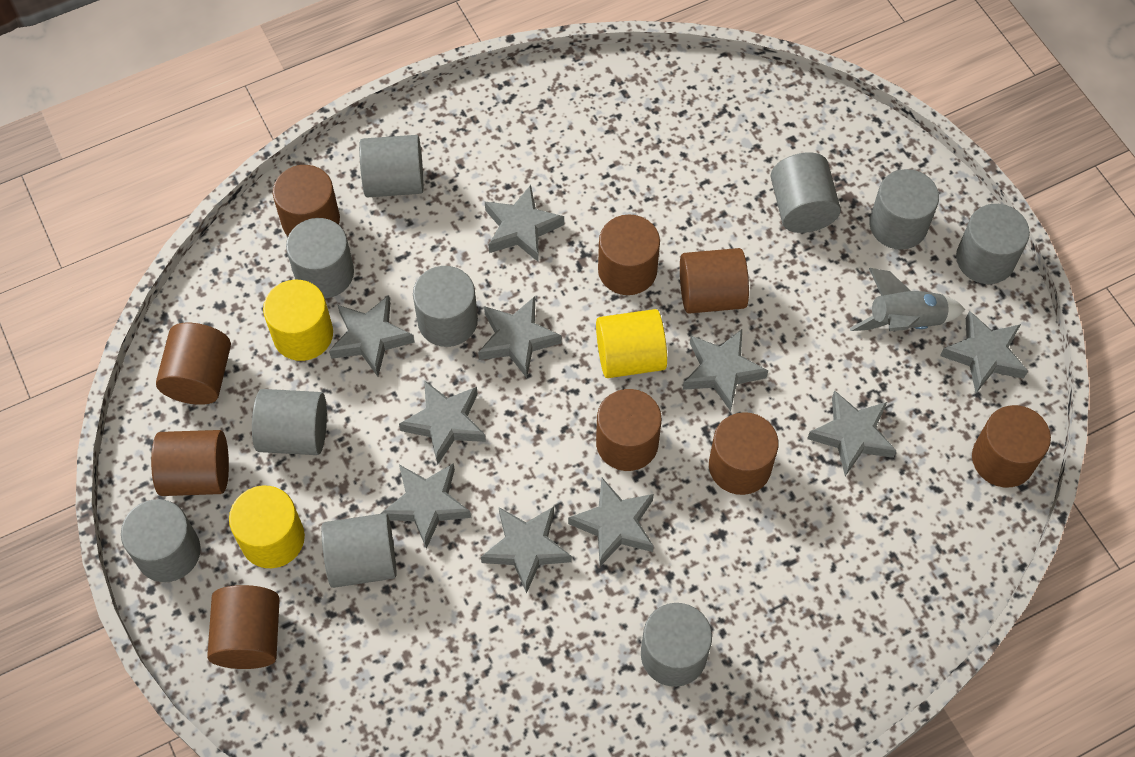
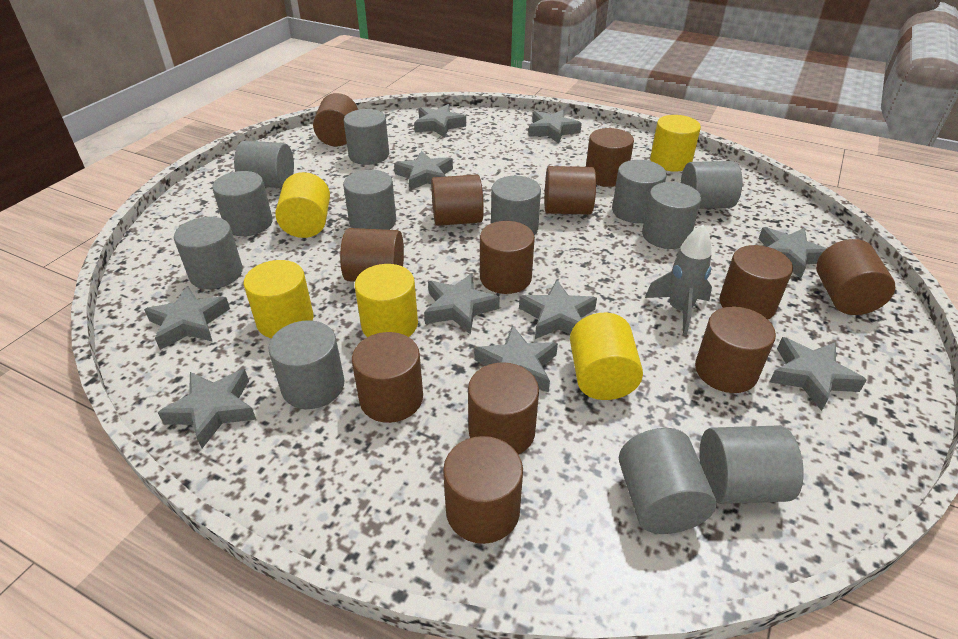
brown cylinder: [151,430,229,496] [156,323,231,405] [207,585,280,669] [273,165,340,236] [596,389,662,471] [598,214,660,295] [680,248,749,314] [709,412,779,495] [972,405,1051,487] = 9 -> [313,93,358,147] [340,228,404,282] [352,332,423,423] [431,174,484,226] [443,436,523,544] [468,362,539,455] [480,221,535,294] [545,166,596,215] [586,128,634,187] [695,307,776,393] [720,245,793,319] [816,239,895,315] = 12
grey cylinder: [121,499,201,582] [252,389,327,455] [286,218,354,298] [321,513,397,588] [359,135,424,198] [413,266,478,347] [641,603,712,687] [771,152,841,233] [869,169,939,250] [956,204,1030,284] = 10 -> [174,217,243,289] [212,171,273,236] [234,141,294,188] [268,320,345,409] [343,170,396,230] [344,109,389,165] [491,176,541,236] [612,160,667,223] [619,428,716,534] [642,182,701,249] [681,161,742,209] [699,426,804,504] = 12
yellow cylinder: [229,486,305,568] [263,280,333,361] [596,309,667,378] = 3 -> [244,260,314,338] [275,172,330,238] [355,264,418,337] [570,313,643,400] [650,115,701,172] = 5

